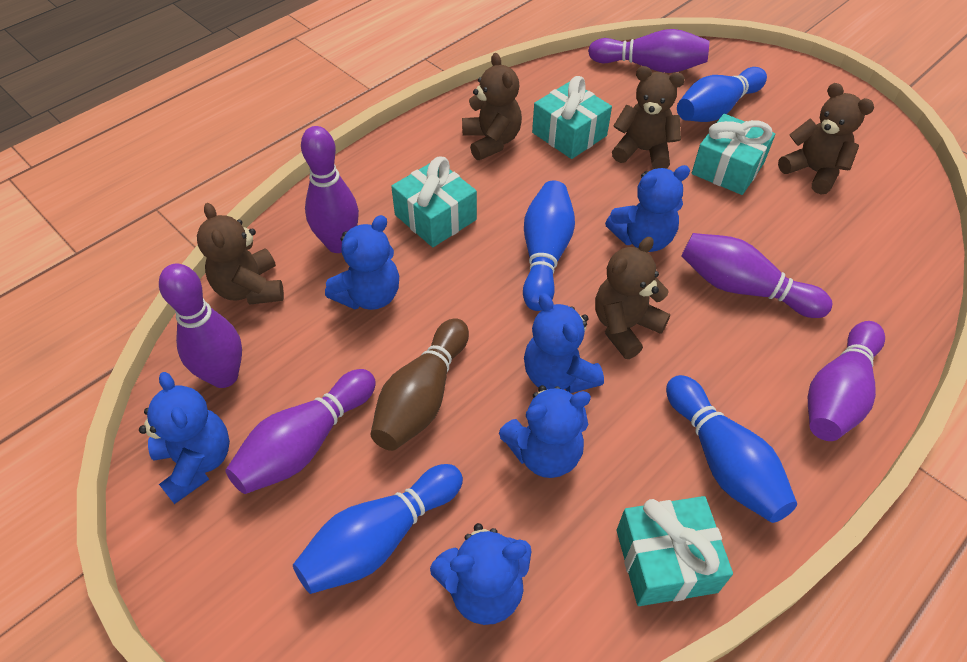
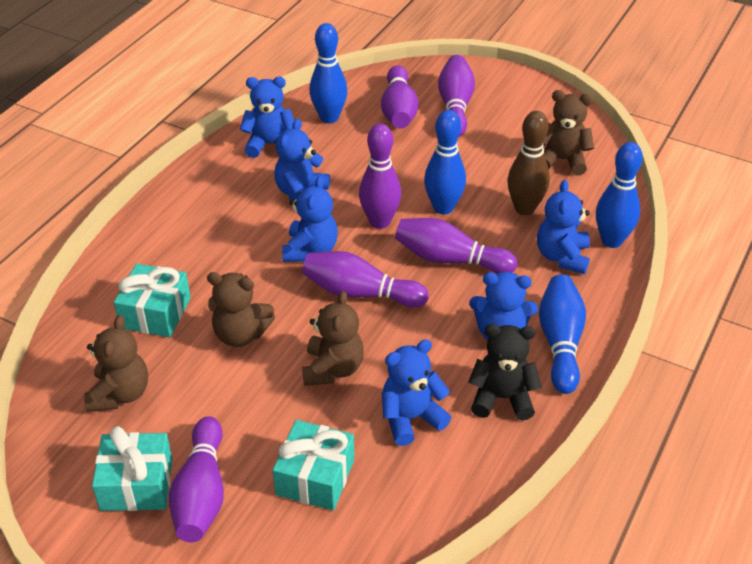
black teddy bear: none = 0 -> [468,324,542,420] = 1
brown teddy bear: [197,203,284,305] [462,53,522,160] [595,237,670,359] [612,66,685,169] [778,83,874,194] = 5 -> [84,315,148,412] [207,272,275,347] [302,291,364,386] [543,90,594,175] = 4
turquoise gift: [391,157,477,247] [532,76,612,159] [617,496,733,606] [692,114,775,195] = 4 -> [92,426,172,511] [114,264,191,337] [273,420,354,511] = 3

